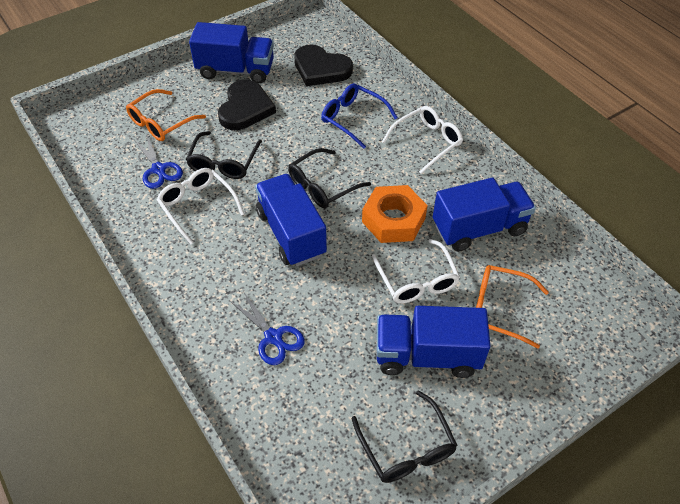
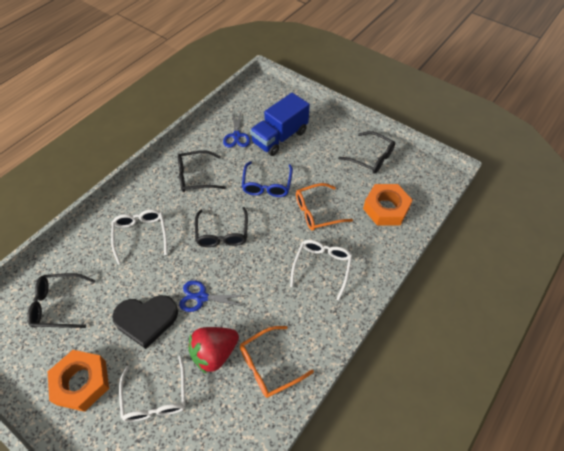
black glasses: [186,131,262,179] [288,148,371,208] [351,390,458,483] = 3 -> [27,273,96,328] [178,150,226,192] [195,207,248,247] [338,131,395,174] = 4
black heart: [218,79,276,130] [294,45,353,86] = 2 -> [112,295,178,349] = 1
blue truck: [189,22,274,84] [255,174,327,266] [377,306,490,378] [433,178,536,252] = 4 -> [250,93,310,156] = 1
orange nut: [362,185,428,243] = 1 -> [48,350,109,412] [363,184,412,225] = 2
red strawberry: none = 0 -> [188,327,239,373] = 1

